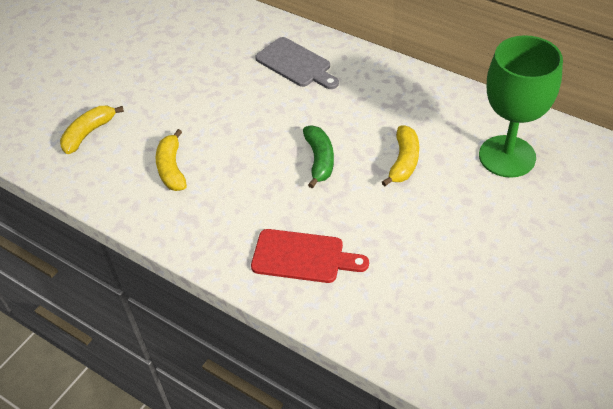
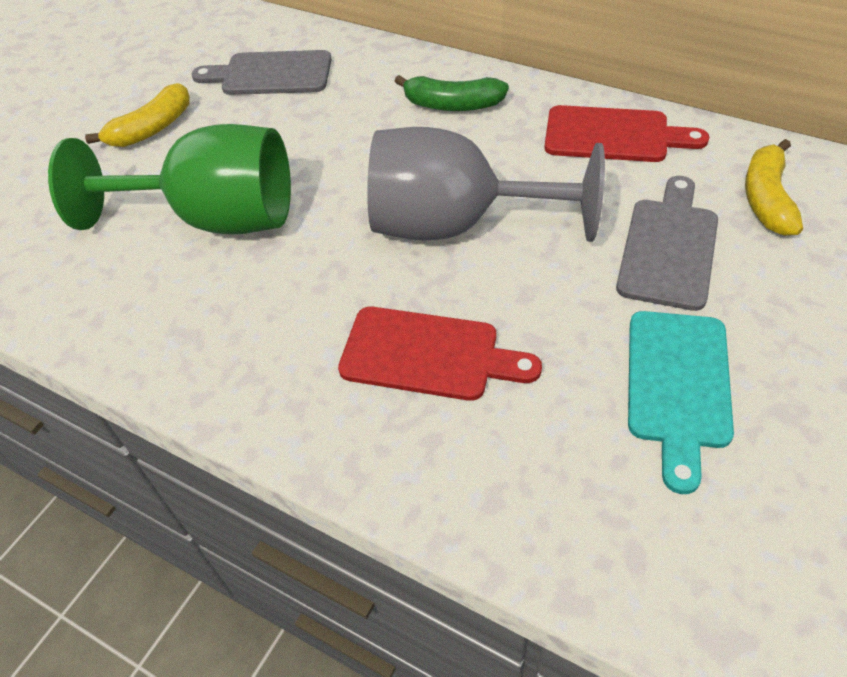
grey cutting board: [255,37,339,89] = 1 -> [192,50,332,95] [616,176,718,311] = 2
grey goblet: none = 0 -> [367,127,605,242] = 1
red cutting board: [251,229,369,283] = 1 -> [338,307,542,401] [544,105,709,162] = 2
turquoise cutting board: none = 0 -> [628,311,734,494] = 1
yellow banana: [60,106,124,154] [155,129,187,191] [382,125,419,186] = 3 -> [85,83,190,147] [745,139,803,236] = 2

